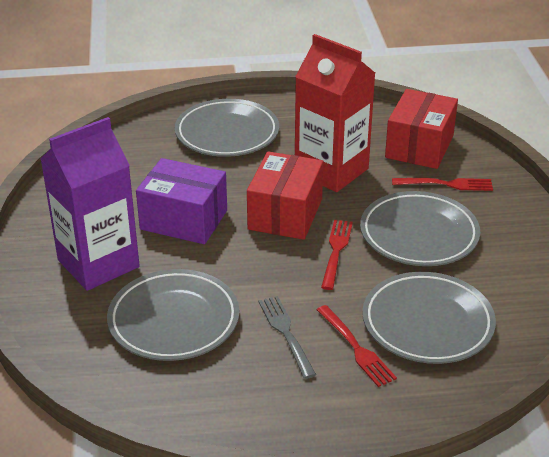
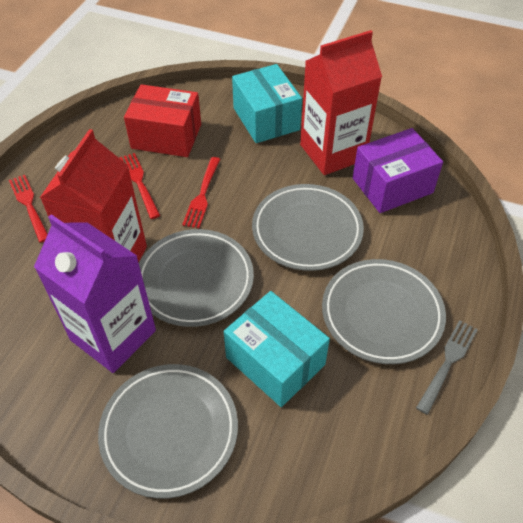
red box: [247,151,323,240] [385,89,458,169] = 2 -> [124,84,201,157] = 1
red carton: [295,34,375,192] = 1 -> [40,129,147,263] [300,30,382,175] = 2
turquoise box: none = 0 -> [224,291,330,407] [232,64,302,143] = 2

